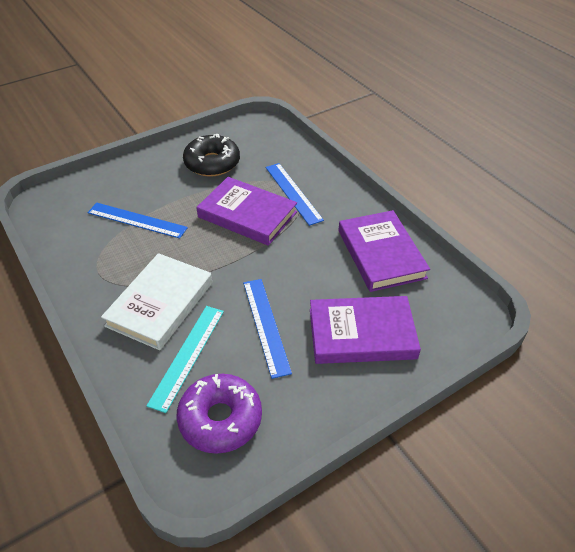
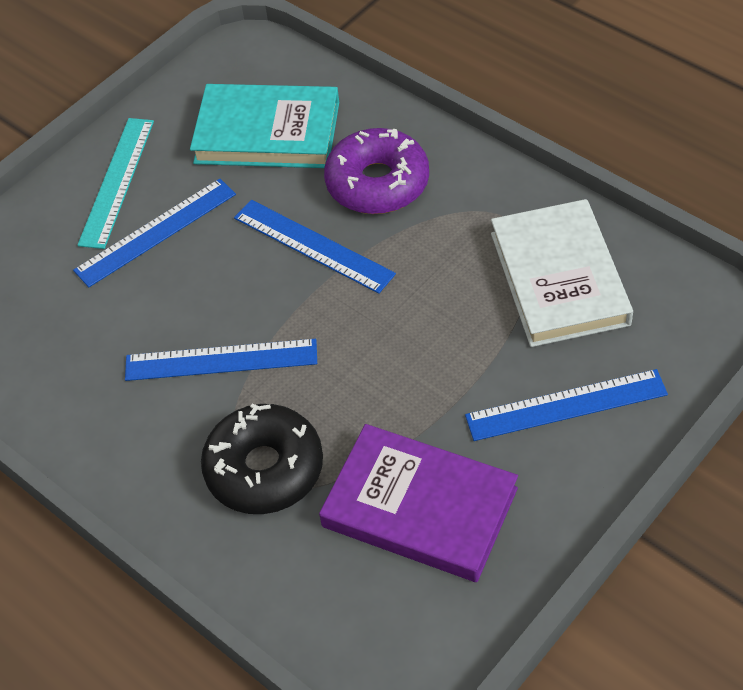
blue ruler: [87,203,188,239] [243,279,292,379] [266,163,324,226] = 3 -> [73,179,236,287] [125,339,317,381] [234,200,396,294] [465,369,668,441] = 4
purple book: [196,177,297,246] [310,296,421,364] [338,210,430,292] = 3 -> [319,424,518,582] = 1
turquoise book: none = 0 -> [190,84,339,168] = 1

